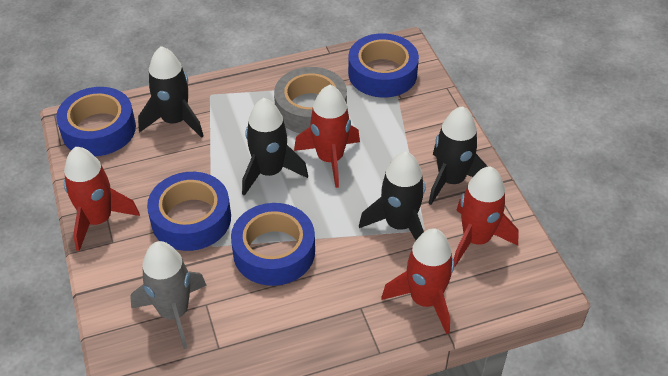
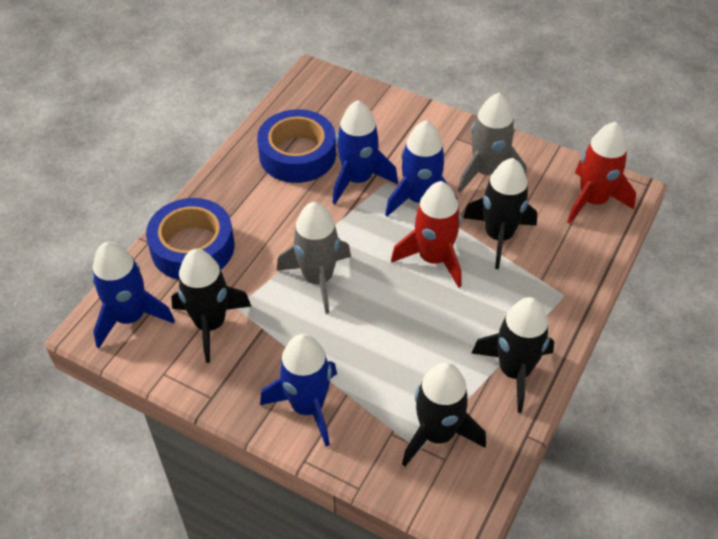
blue rocket: none = 0 -> [92,242,175,348] [260,334,337,446] [333,100,398,204] [385,120,457,216] = 4
blue tape: [56,87,136,156] [147,172,231,251] [231,203,315,286] [348,33,419,98] = 4 -> [146,198,234,280] [257,109,336,183] = 2
grey rocket: [130,241,206,349] = 1 -> [277,202,351,314] [458,93,527,192] = 2
grey tape: [274,67,347,133] = 1 -> none = 0
red rocket: [64,147,140,251] [294,85,360,188] [382,228,454,334] [454,166,519,266] = 4 -> [391,181,462,288] [567,122,636,224] = 2

